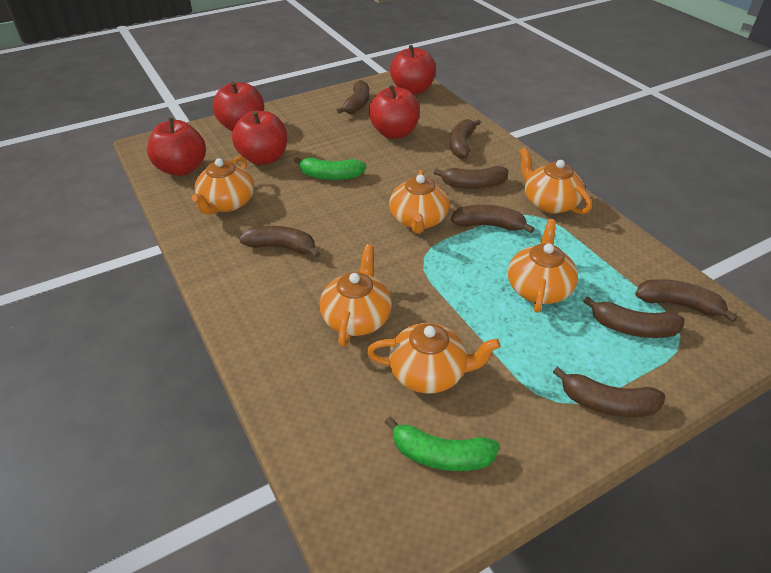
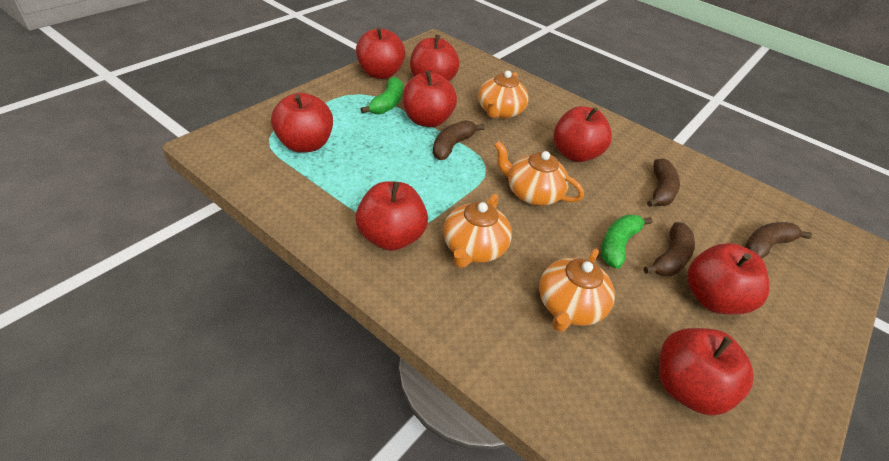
brown banana: [239,226,320,258] [337,80,369,114] [434,166,508,189] [450,119,481,159] [451,205,534,233] [553,367,665,417] [583,297,685,338] [635,279,738,322] = 8 -> [433,120,485,160] [644,222,695,276] [647,158,680,207] [745,222,812,258] = 4
orange teapot: [191,156,254,215] [320,244,392,347] [367,323,500,394] [389,170,449,234] [508,219,578,313] [520,147,592,214] = 6 -> [443,194,512,268] [478,71,529,119] [494,141,584,206] [539,249,615,332] = 4
red apple: [147,118,206,176] [212,81,264,132] [232,111,287,165] [369,85,420,139] [390,45,436,95] = 5 -> [271,93,333,153] [356,27,406,79] [356,181,428,251] [403,70,457,127] [410,35,460,81] [553,106,612,162] [659,328,754,416] [687,243,769,315] = 8

